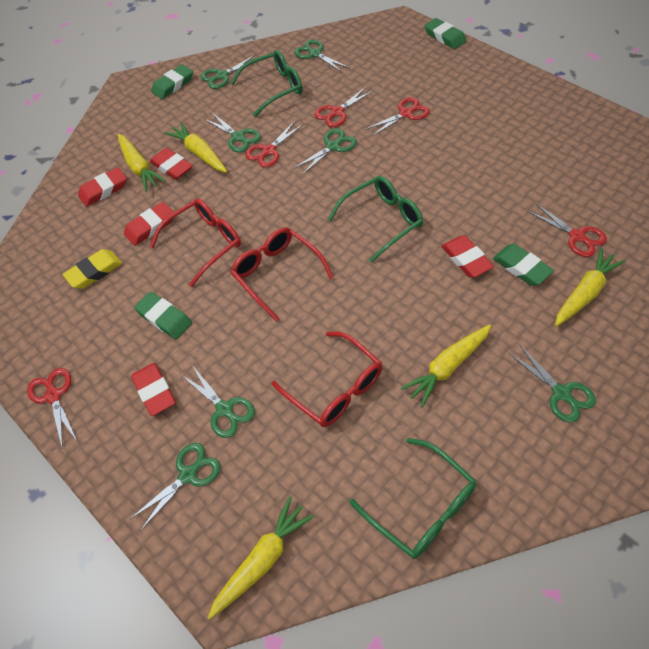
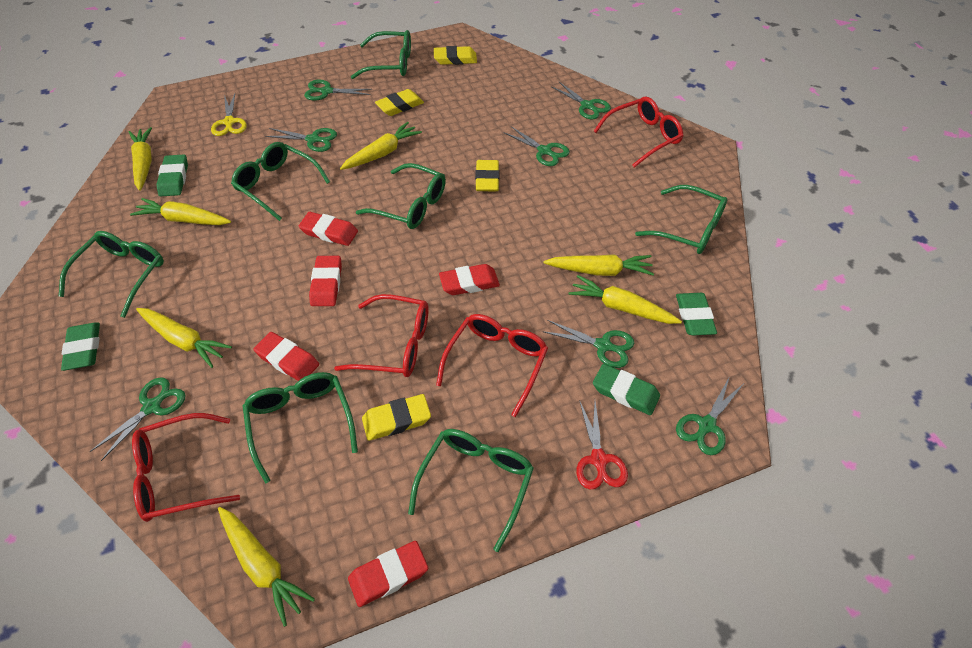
green glasses: [230,50,303,117] [328,176,423,263] [350,438,476,559] = 3 -> [59,231,164,318] [231,142,330,221] [243,372,358,484] [351,30,411,79] [356,163,446,229] [408,429,534,552] [635,185,728,254] = 7
red glasses: [149,198,241,287] [231,227,334,321] [271,332,382,427] = 3 -> [132,413,240,522] [334,294,429,377] [436,314,548,417] [594,97,683,168] = 4
red scissors: [27,368,78,449] [245,121,303,168] [314,87,374,127] [365,97,430,136] [527,203,607,257] = 5 -> [576,400,628,490] = 1
yellow carrot: [117,134,166,191] [164,122,227,173] [207,496,314,620] [401,324,492,407] [555,248,626,327] = 5 -> [128,127,152,191] [130,198,231,225] [136,308,232,368] [218,507,315,627] [340,122,422,170] [543,254,654,276] [569,275,682,324] = 7
yellow eraser: [63,249,122,289] = 1 -> [362,394,431,441] [375,89,424,116] [434,46,477,65] [475,160,499,191] = 4
yellow scissors: none = 0 -> [211,93,247,136] = 1

